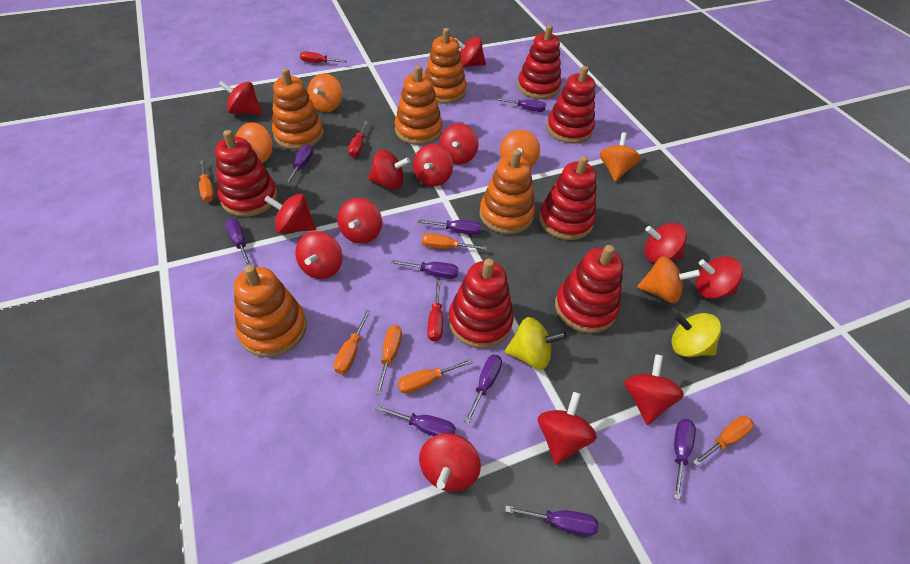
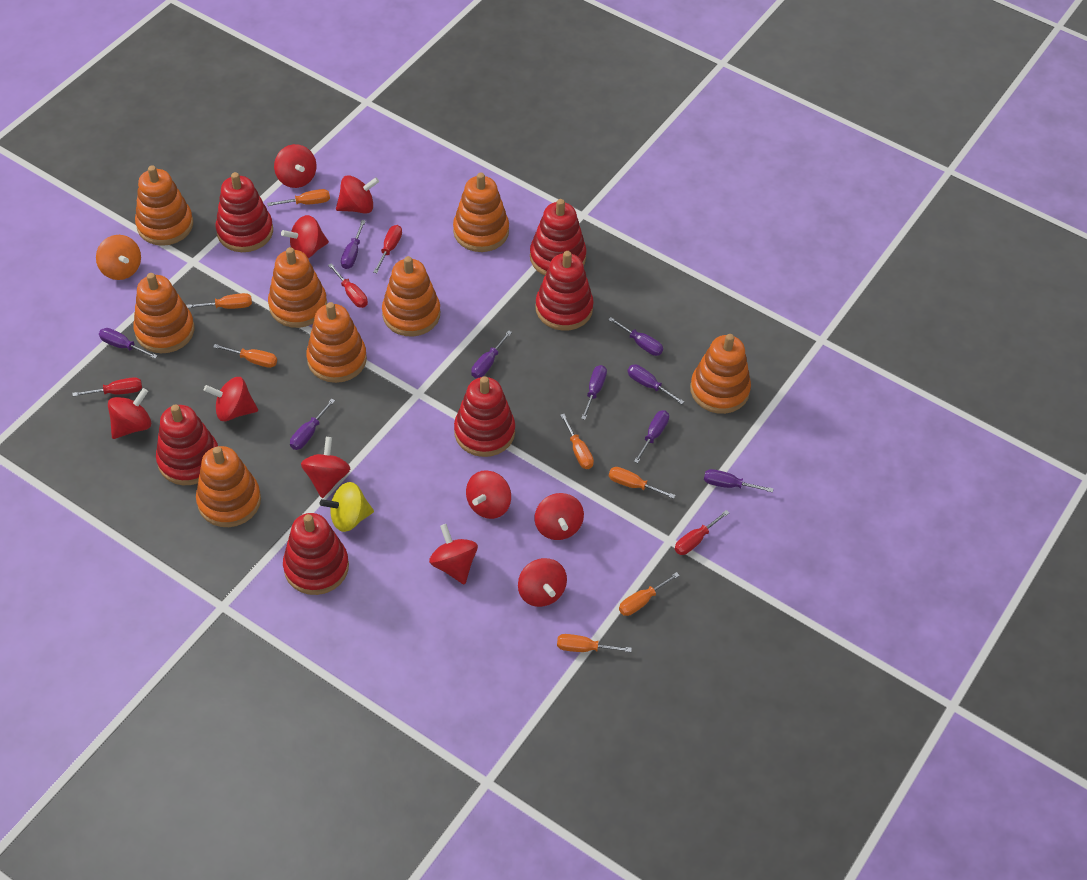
orange screwdriver: [199,160,215,202] [334,309,371,374] [375,325,402,395] [398,359,473,394] [422,233,487,250] [693,416,754,466] = 6 -> [186,293,252,309] [213,344,277,368] [267,189,330,206] [557,634,632,652] [560,414,594,469] [609,467,675,499] [619,572,680,616] = 7
orange spinning top: [235,122,273,163] [308,73,342,112] [500,130,540,167] [600,132,641,182] [637,256,700,303] = 5 -> [96,235,141,280] = 1
orange stacking toy: [234,265,307,357] [272,68,324,150] [395,65,443,145] [425,28,467,104] [479,149,535,234] = 5 -> [133,273,194,353] [135,165,193,246] [196,446,261,527] [268,247,327,328] [306,302,367,383] [382,256,440,336] [453,173,509,252] [690,334,751,414] = 8
red screwdriver: [300,51,347,63] [348,121,368,157] [427,280,443,342] = 3 -> [72,377,142,397] [328,263,368,308] [373,225,402,273] [675,510,729,555] = 4
red spinning top: [218,81,262,114] [264,194,316,233] [295,231,342,279] [337,198,382,244] [368,149,410,190] [413,144,453,187] [419,433,481,492] [439,123,479,165] [455,37,486,67] [538,392,597,465] [624,354,684,425] [645,223,687,263] [696,256,743,299] = 13 -> [108,388,151,439] [204,377,258,421] [274,144,316,188] [281,215,329,258] [301,437,350,498] [336,175,379,214] [429,524,478,585] [466,470,511,519] [518,558,567,607] [535,493,584,540] = 10
yellow spinning top: [505,317,567,370] [671,313,722,357] = 2 -> [320,482,374,532] = 1

